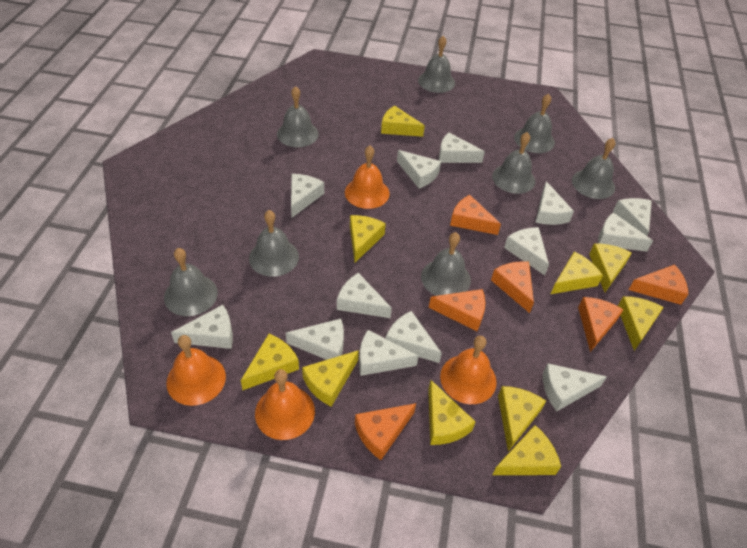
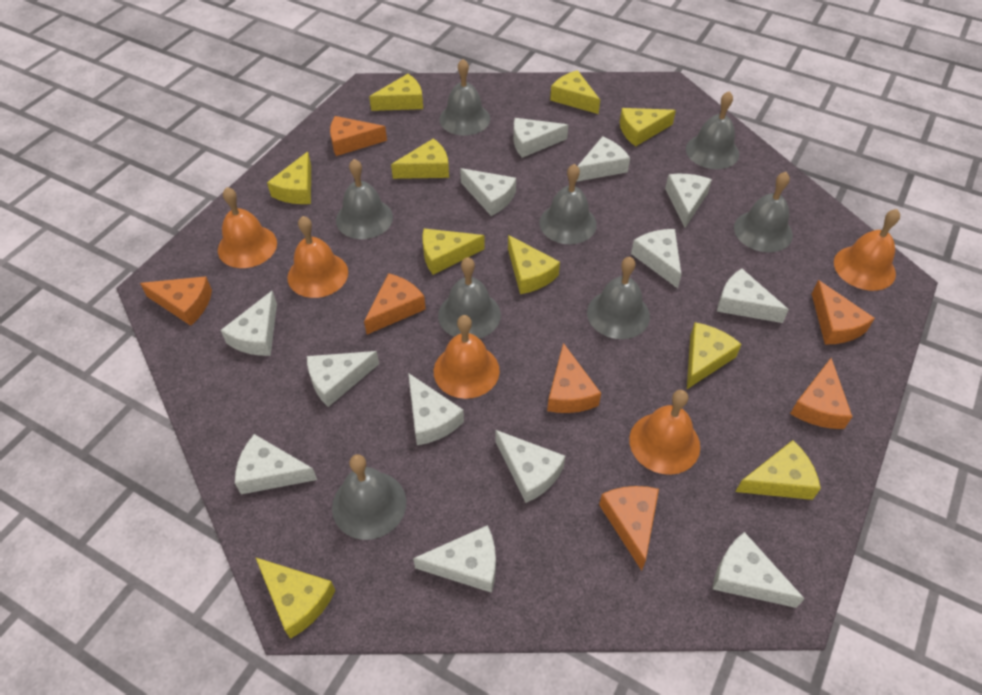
orange bell: [166,335,226,406] [255,369,315,440] [345,146,389,209] [440,336,497,404] = 4 -> [218,187,277,268] [287,216,348,298] [434,315,500,399] [629,390,700,475] [834,209,900,291] = 5
orange cheese: [355,403,416,460] [429,289,485,331] [450,195,501,235] [491,261,534,313] [578,297,624,352] [629,264,688,305] = 6 -> [140,276,212,326] [330,116,387,156] [364,273,426,334] [547,343,601,413] [599,486,659,571] [790,358,852,429] [812,280,875,345] = 7

